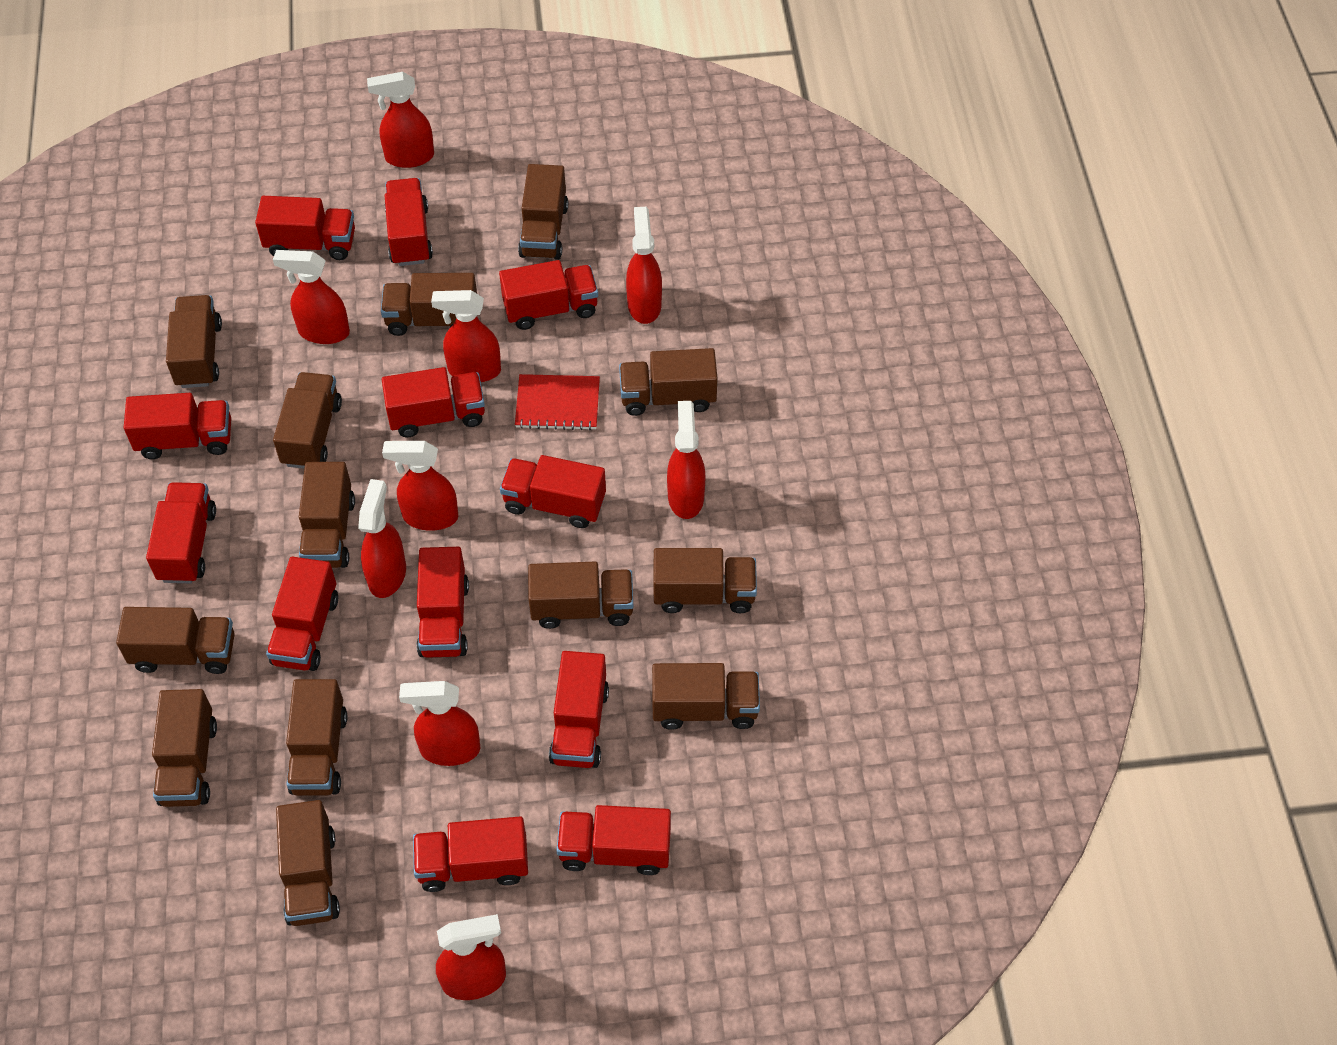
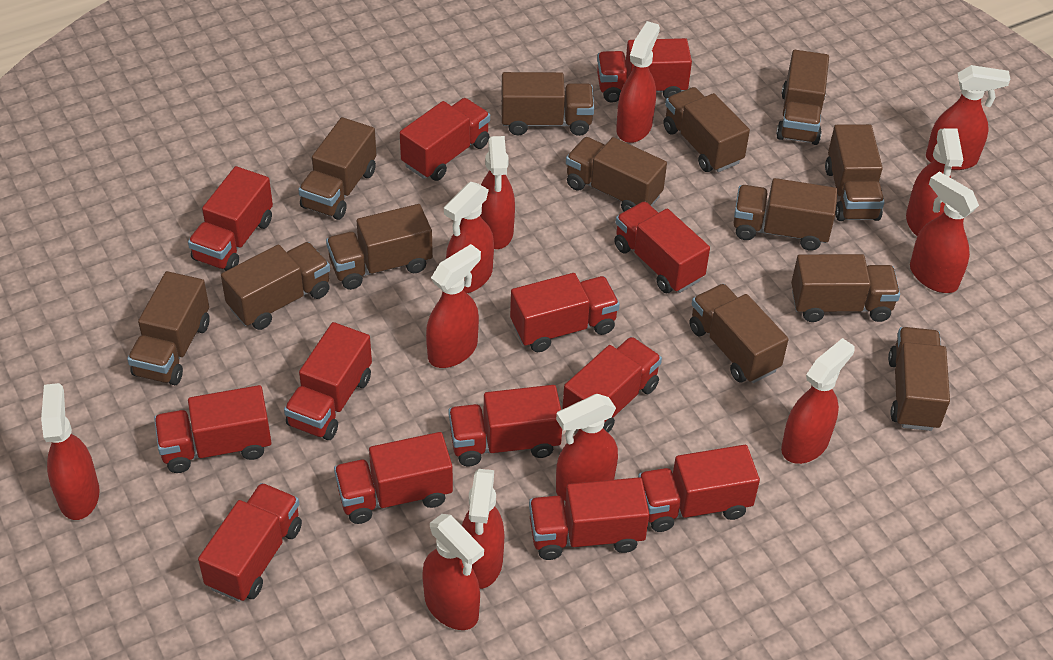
red notebook: [515,374,600,430] = 1 -> none = 0
red spray bottle: [273,250,350,344] [358,479,406,598] [367,72,434,168] [382,441,458,531] [399,681,481,766] [431,290,501,382] [436,914,506,1000] [626,207,662,324] [667,401,706,519] = 9 -> [41,383,100,520] [422,514,484,630] [426,244,481,368] [444,182,494,293] [462,469,505,589] [480,136,515,249] [556,394,618,501] [616,21,660,143] [781,338,855,464] [906,128,963,236] [910,172,979,293] [926,65,1010,170] = 12
red truck: [124,393,231,459] [146,482,216,583] [255,196,355,260] [266,556,338,671] [382,367,485,437] [385,178,433,266] [413,817,528,892] [417,547,469,658] [499,260,598,330] [500,455,606,528] [549,651,609,768] [556,805,671,875] = 12 -> [154,385,272,473] [188,166,273,271] [198,483,302,602] [284,322,372,440] [334,432,453,524] [400,98,490,181] [449,385,562,466] [510,273,620,352] [529,477,649,560] [562,337,662,433] [597,38,692,103] [614,201,710,293] [638,445,760,532] = 13

